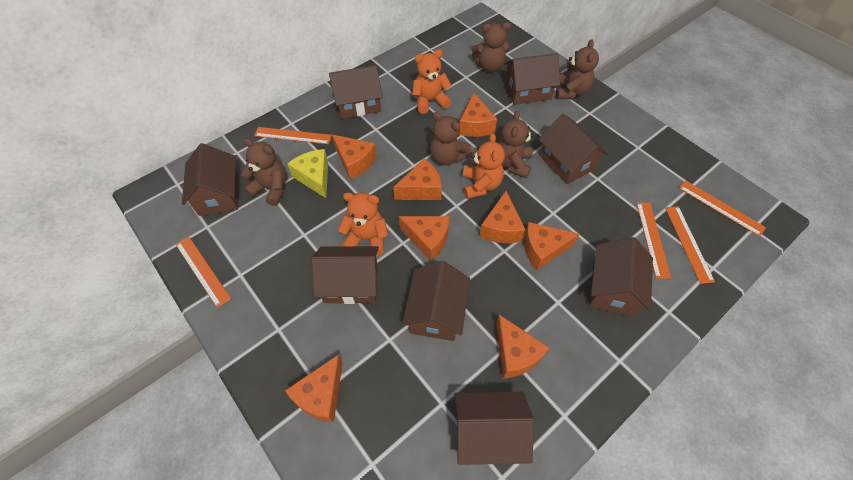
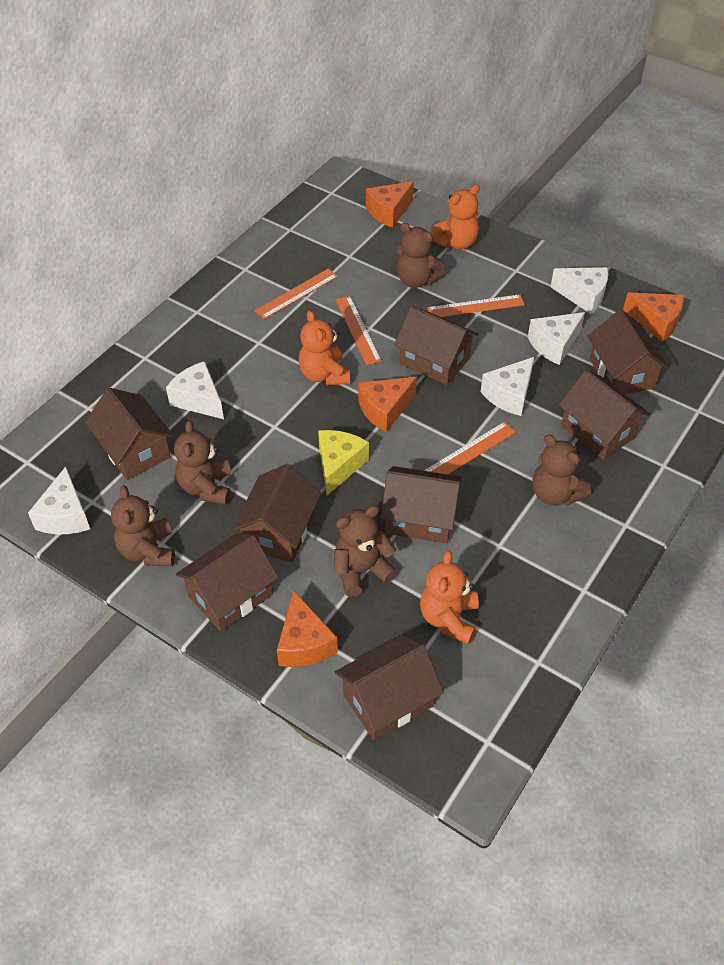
orange cheese: [285,354,343,422] [332,135,377,179] [393,158,442,200] [399,216,449,261] [459,93,497,137] [480,191,526,243] [496,315,550,379] [524,222,580,271] = 8 -> [277,590,338,667] [358,377,417,432] [366,181,414,228] [623,292,684,342] = 4
orange ruler: [176,237,231,308] [254,127,332,144] [636,202,671,279] [665,206,715,284] [679,180,766,236] = 5 -> [254,269,338,319] [335,296,382,365] [424,422,516,474] [427,294,525,317] = 4
white cheese: none = 0 -> [28,467,90,534] [166,361,224,419] [481,357,534,416] [528,312,585,365] [550,267,608,314] = 5

